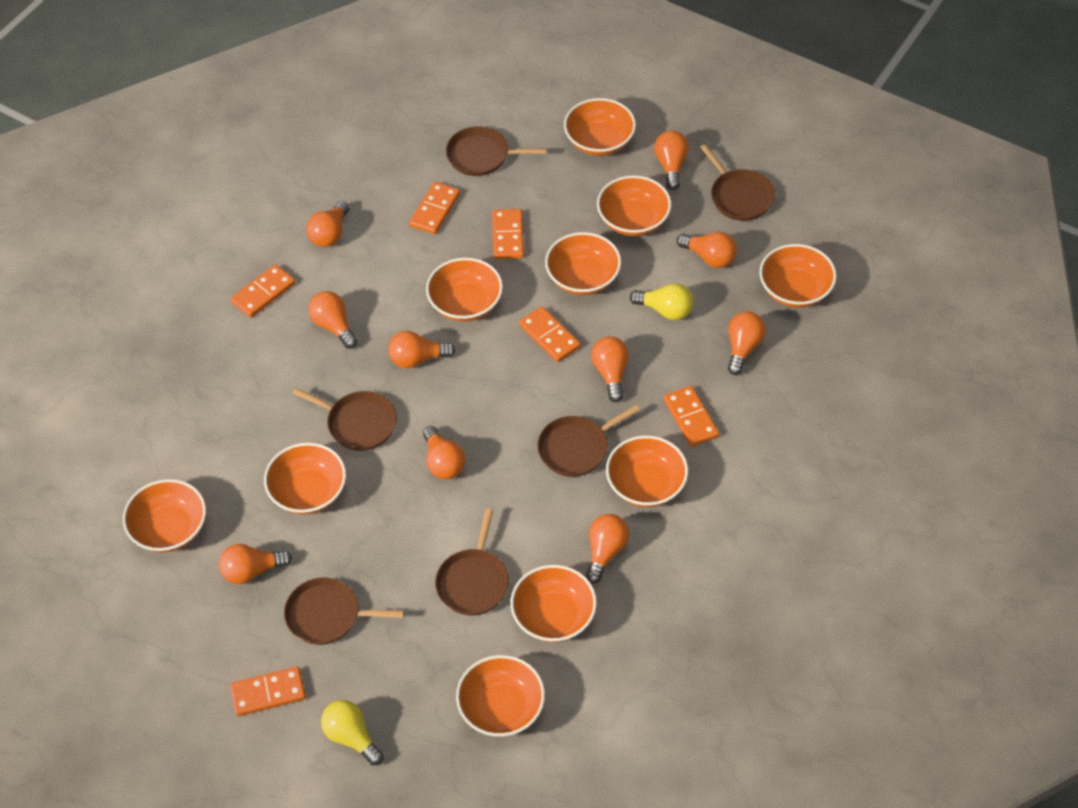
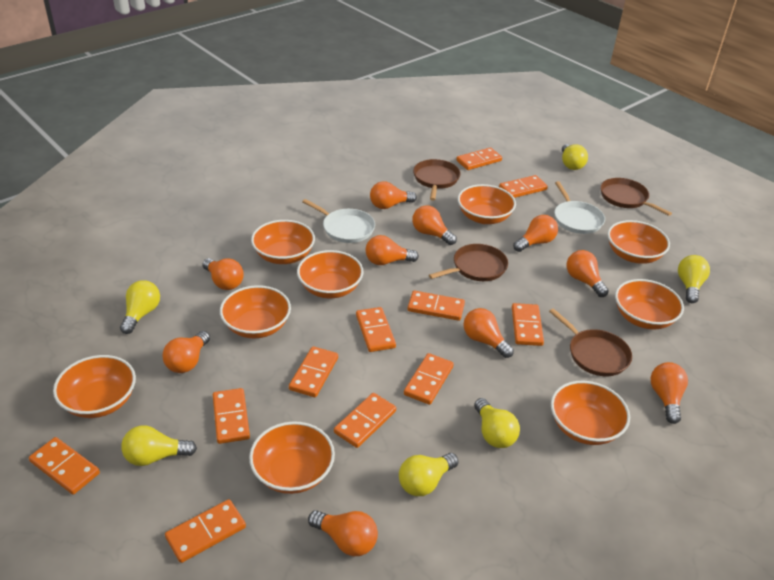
brown pan: [284,578,404,645] [292,388,397,451] [435,508,509,615] [446,126,547,176] [537,405,640,477] [700,144,775,221] = 6 -> [413,159,461,201] [429,244,508,281] [549,308,632,376] [600,178,672,216] = 4
orange bowl: [123,479,206,553] [264,442,346,514] [426,257,503,322] [456,655,545,737] [510,565,597,642] [545,232,621,295] [564,98,636,156] [597,175,671,236] [606,435,688,507] [759,244,837,308] = 10 -> [53,355,136,418] [220,285,291,339] [249,421,335,494] [251,220,315,264] [297,250,364,298] [458,184,516,224] [551,381,630,445] [607,220,670,264] [615,279,684,330] = 9
orange domino: [230,667,306,716] [231,264,295,318] [409,182,460,234] [492,209,524,259] [519,306,581,362] [664,386,719,447] = 6 -> [29,437,100,495] [165,499,246,563] [213,388,250,444] [289,346,338,397] [334,393,396,448] [356,307,396,352] [404,353,454,405] [408,291,465,321] [456,147,502,170] [499,175,548,198] [512,303,544,346] = 11
white pan: none = 0 -> [302,199,375,243] [554,181,605,234] = 2
yellow light bulb: [321,700,384,765] [630,283,694,320] = 2 -> [120,280,160,334] [121,425,197,466] [399,453,459,496] [474,398,520,448] [562,144,588,170] [678,255,710,303] = 6

